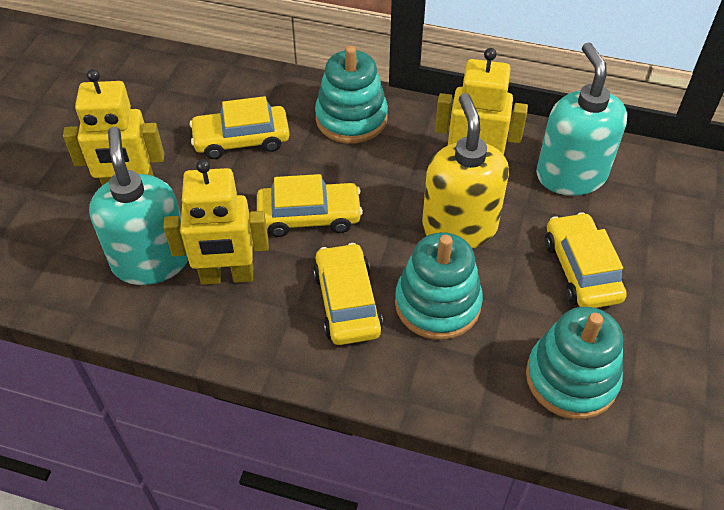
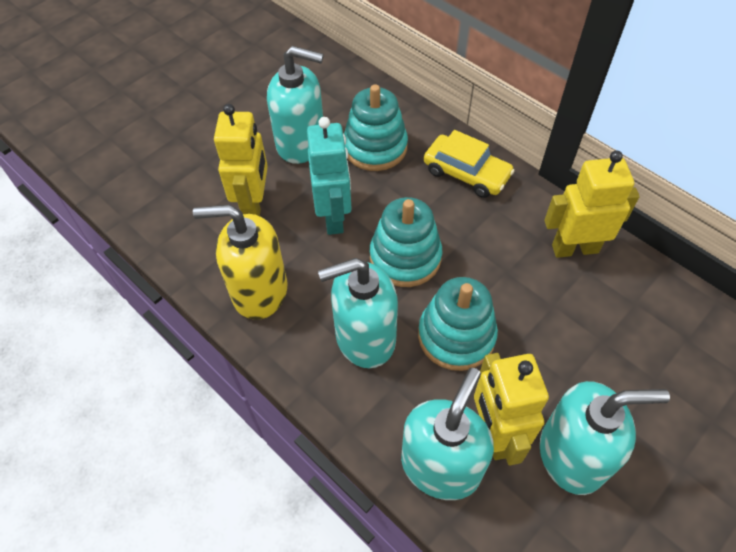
turquoise robot: none = 0 -> [307,117,352,235] = 1
turquoise soap dispenser: [89,127,188,285] [536,42,627,196] = 2 -> [267,46,324,164] [318,258,398,368] [401,368,494,500] [540,381,670,495] = 4
yellow car: [189,96,290,159] [257,174,363,237] [313,243,383,345] [545,212,627,308] = 4 -> [424,130,515,198] = 1

